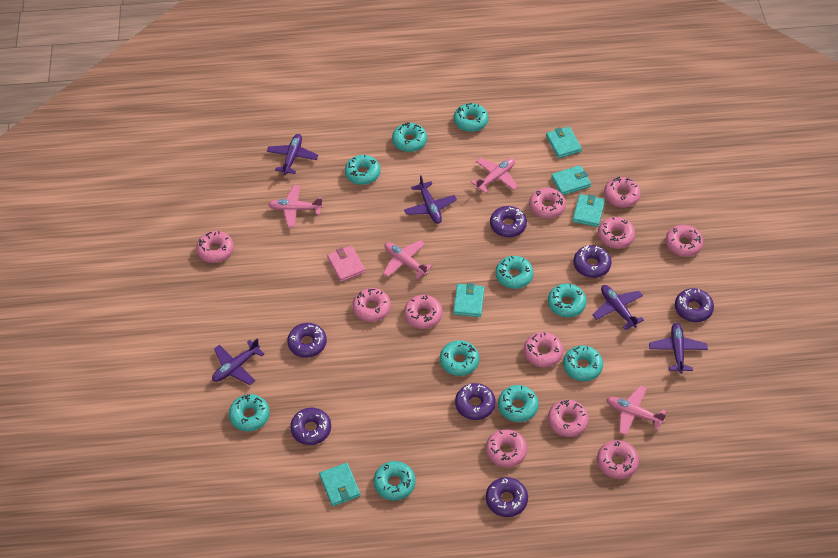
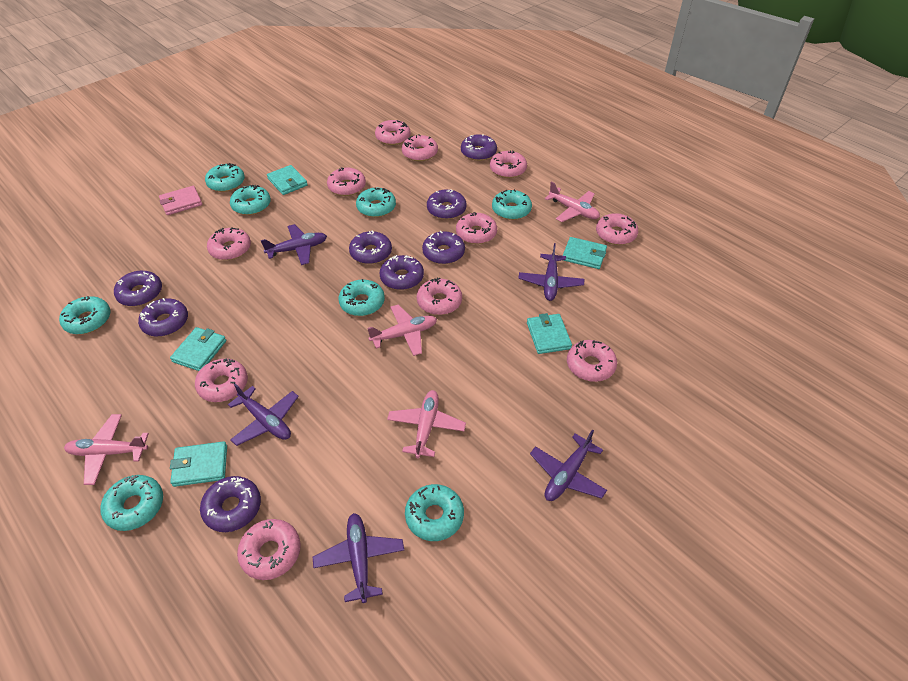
purple donut: [287,323,327,358] [290,408,331,445] [455,383,496,420] [486,477,528,517] [490,206,527,237] [574,245,612,278] [675,288,714,322] = 7 -> [114,271,162,306] [138,298,188,337] [200,476,261,532] [349,231,392,264] [380,255,424,290] [422,231,465,264] [427,189,467,219] [461,134,497,161] = 8
turquoise donut: [229,394,270,431] [345,155,380,185] [374,461,416,500] [392,123,427,152] [440,340,479,376] [454,103,488,132] [495,256,533,289] [498,385,539,422] [548,284,586,317] [563,345,603,381] = 10 -> [59,296,111,334] [101,475,163,531] [205,163,245,192] [230,185,271,215] [339,279,385,316] [356,188,396,217] [405,484,464,541] [492,189,532,220] = 8

